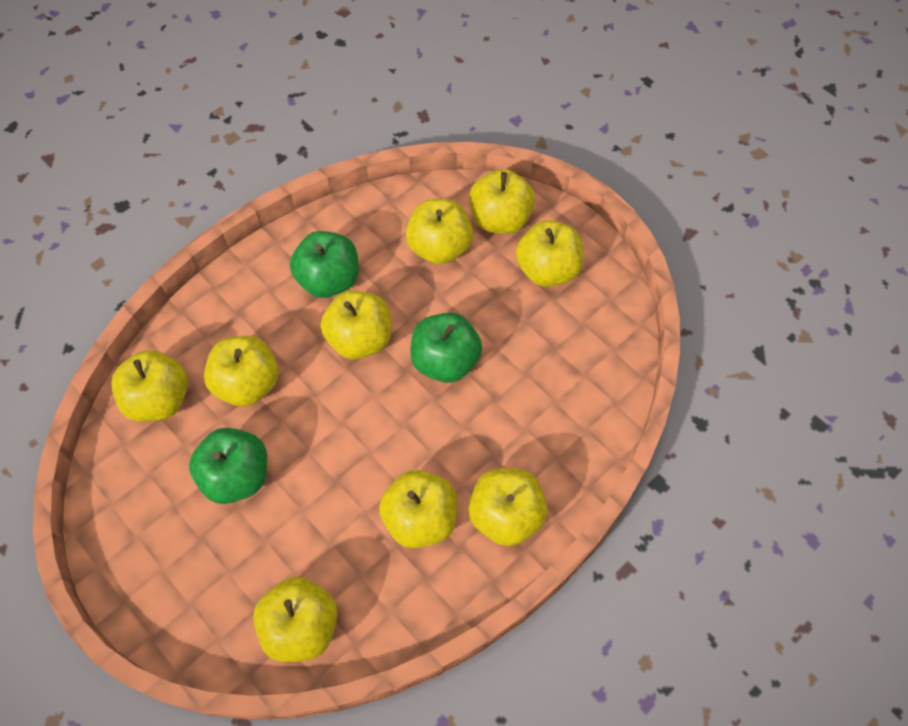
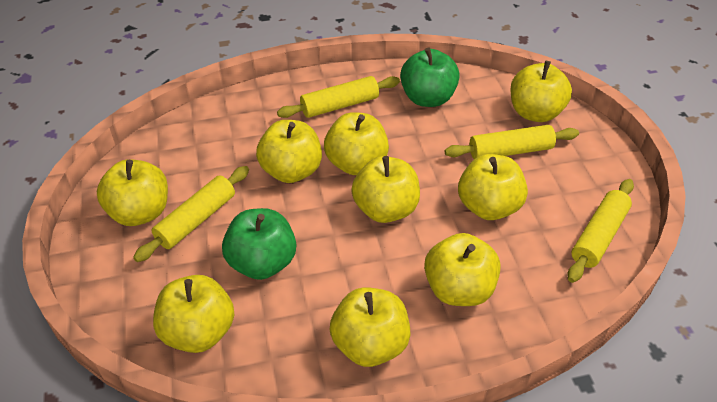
green apple: [189,428,267,504] [290,231,359,298] [410,312,482,383] = 3 -> [222,208,296,280] [400,47,460,107] = 2
yellow rolling pin: none = 0 -> [133,166,249,262] [277,76,400,118] [445,125,579,159] [567,179,634,283] = 4

